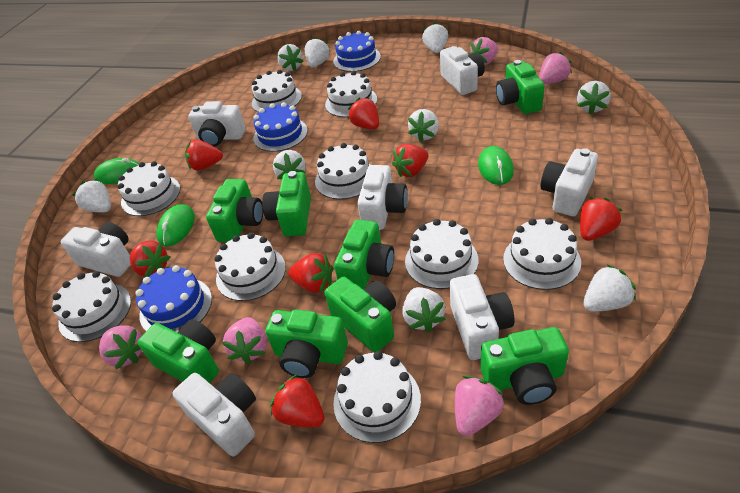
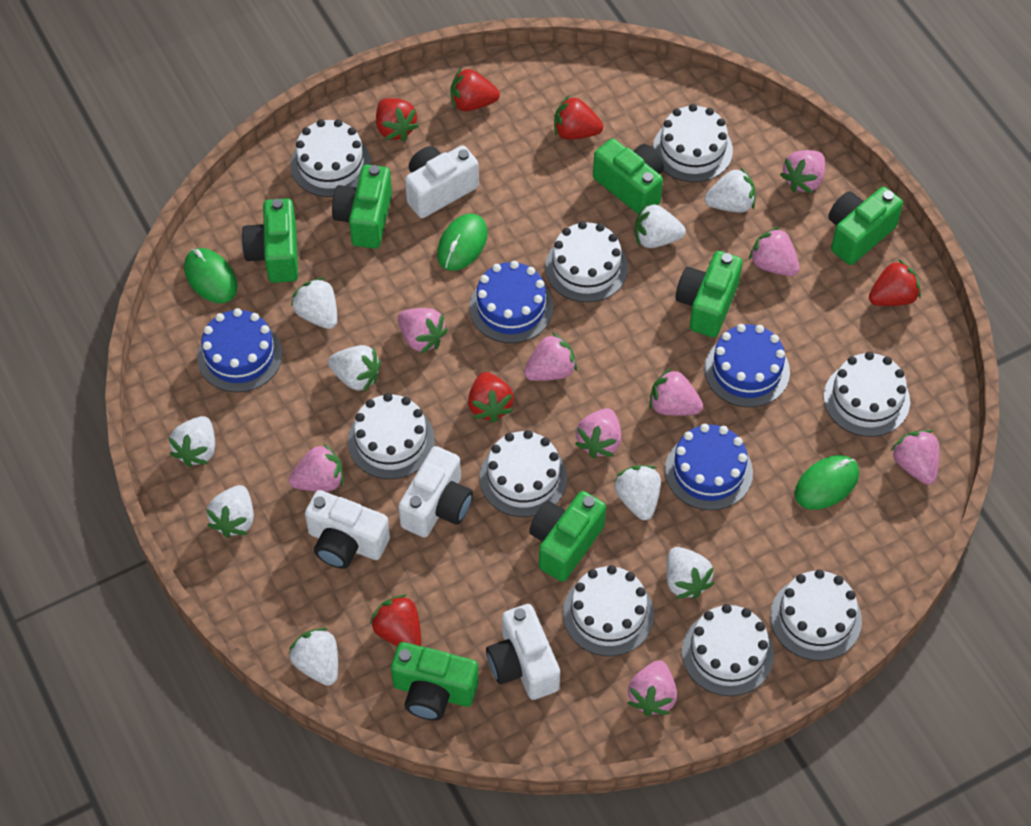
blue cake: [135,265,212,332] [253,102,308,152] [333,31,381,72] = 3 -> [197,308,283,392] [469,261,553,343] [665,424,753,511] [704,324,790,407] = 4
green camera: [137,319,219,383] [206,179,263,242] [262,171,311,236] [266,310,348,378] [325,277,396,353] [334,219,394,289] [481,327,569,405] [496,60,544,114] = 8 -> [242,198,298,283] [332,165,392,249] [391,642,479,720] [529,491,606,582] [593,139,664,215] [675,251,742,337] [828,187,903,265] = 7
pink strawberry: [99,325,142,369] [222,317,267,364] [455,376,505,436] [469,37,498,65] [539,52,572,84] = 5 -> [289,444,343,492] [398,308,448,354] [524,333,577,381] [575,408,621,458] [628,660,677,716] [649,368,703,416] [749,227,799,276] [780,150,825,193] [891,430,939,485] = 9
red strawberry: [130,241,170,277] [185,139,223,171] [270,374,325,427] [288,253,333,293] [348,97,379,129] [392,144,429,177] [580,197,622,241] = 7 -> [370,594,421,646] [376,98,419,141] [450,68,500,111] [468,372,514,423] [554,95,603,140] [869,259,921,306] = 6
white camera: [61,222,131,277] [172,373,256,456] [188,101,246,147] [357,165,408,230] [440,46,485,95] [450,274,514,360] [540,148,598,216] = 7 -> [305,490,390,569] [398,446,473,538] [405,145,479,218] [486,604,560,700] = 4

